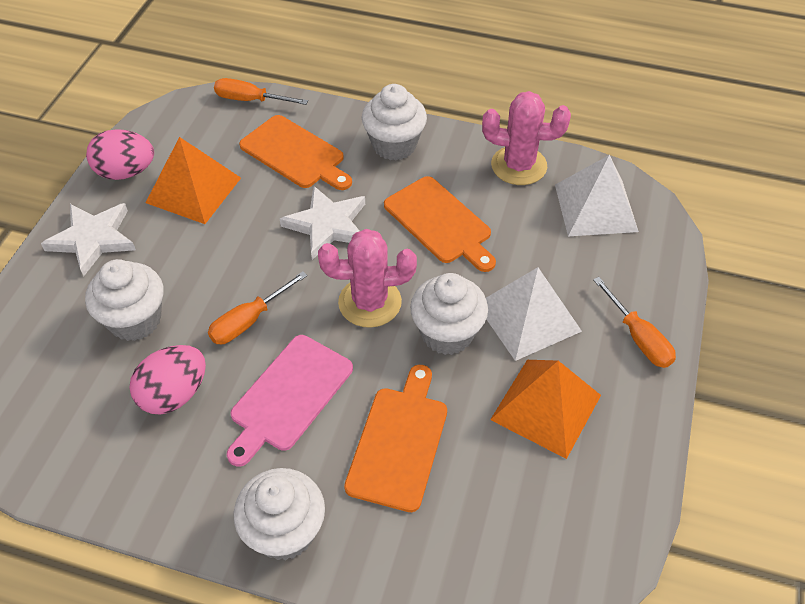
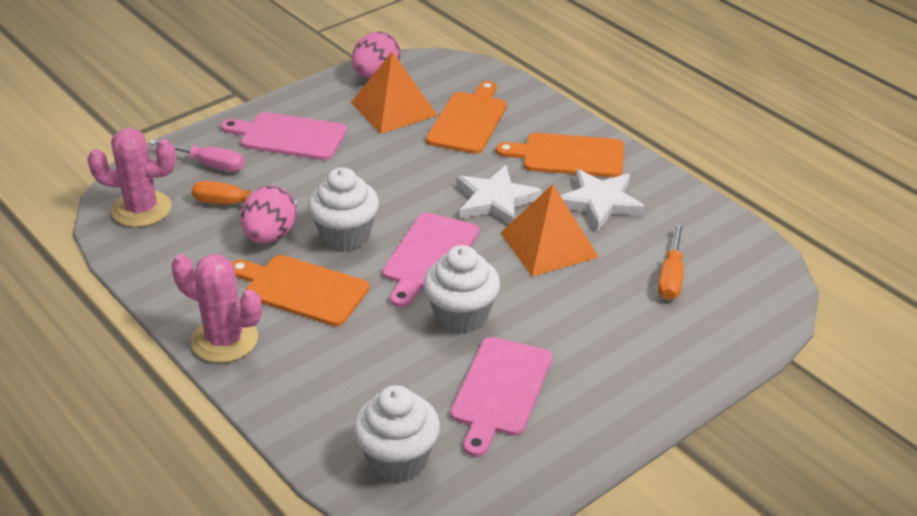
orange screwdriver: [208,271,308,344] [214,78,308,105] [593,277,676,368] = 3 -> [192,181,298,205] [658,222,684,300] = 2
pink cutting board: [227,335,353,467] = 1 -> [221,112,347,160] [382,213,479,307] [451,337,552,457] = 3
pink screwdriver: none = 0 -> [149,140,245,172] = 1
white cupcake: [85,259,164,341] [234,468,325,560] [362,84,427,160] [410,273,488,355] = 4 -> [308,167,379,251] [353,385,440,482] [423,245,500,334] = 3
white pyramid: [486,267,582,361] [555,155,639,236] = 2 -> none = 0

